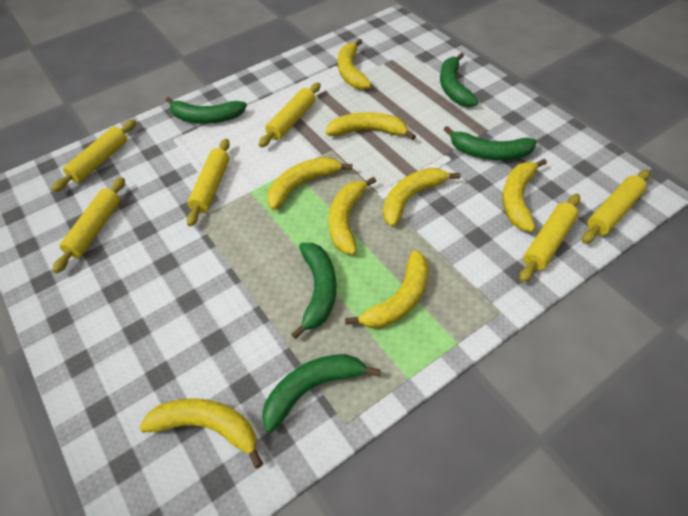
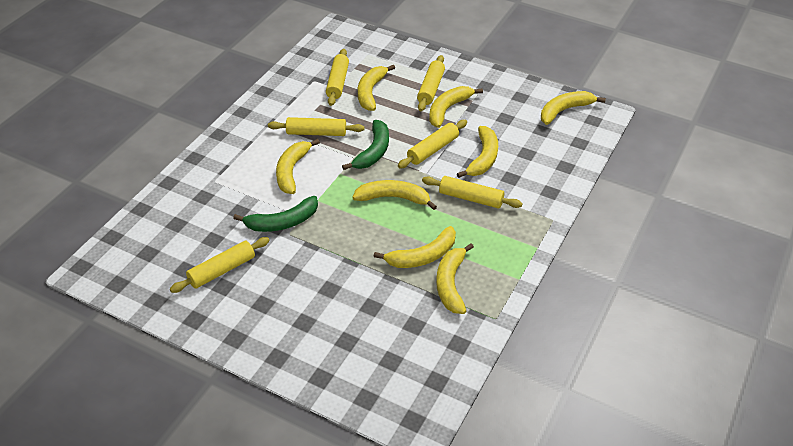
green banana: [166,97,247,124] [262,354,381,433] [291,243,336,339] [440,53,478,107] [444,126,537,160] = 5 -> [233,196,318,232] [342,120,389,170] = 2

